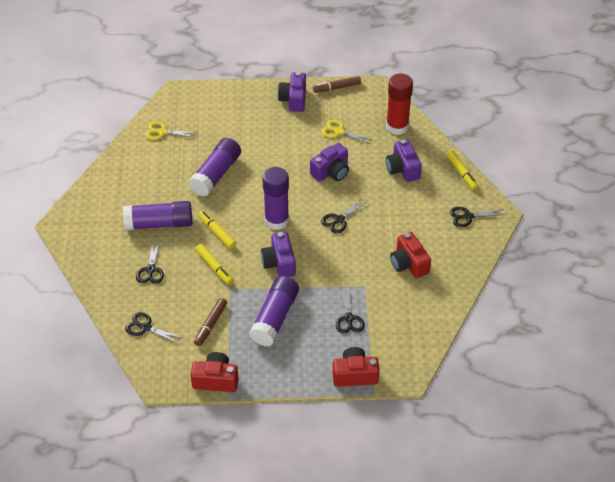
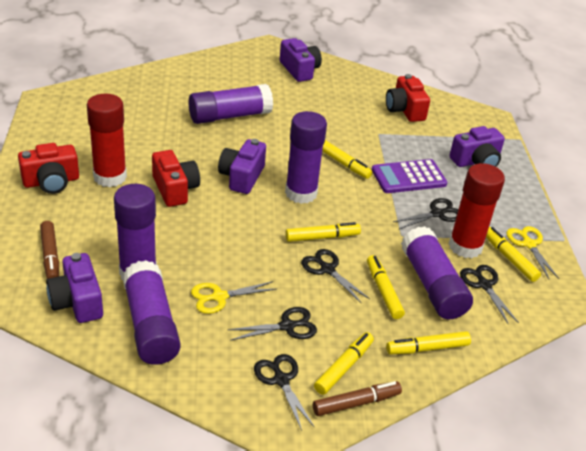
purple calculator: none = 0 -> [372,159,447,193] = 1
purple glue stick: [123,201,192,230] [188,138,241,196] [249,276,299,346] [262,167,289,230] = 4 -> [114,184,157,280] [123,260,180,365] [188,84,273,124] [285,111,327,204] [401,226,473,319] = 5
red glue stick: [386,73,413,135] = 1 -> [87,93,127,187] [449,163,505,258] = 2
yellow marker: [195,244,233,284] [198,211,236,249] [446,150,478,190] = 3 -> [285,222,361,242] [314,332,374,395] [322,140,372,179] [367,255,405,319] [386,331,471,354] [486,227,541,282] = 6

